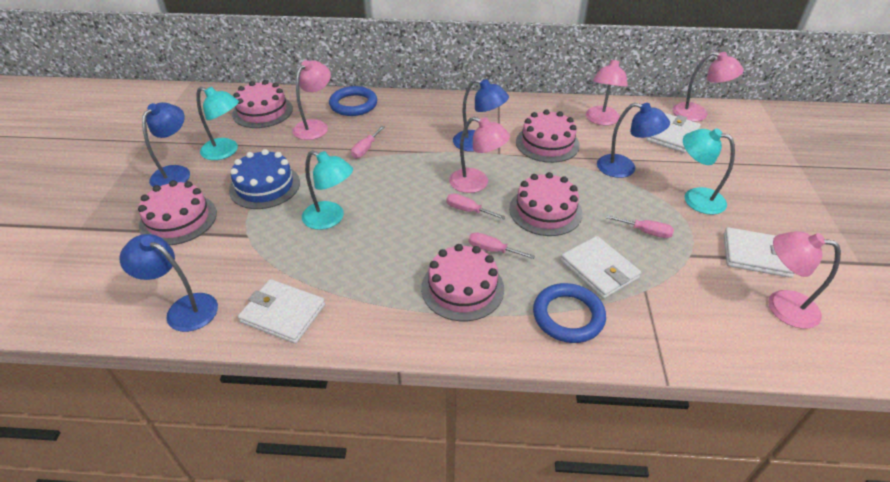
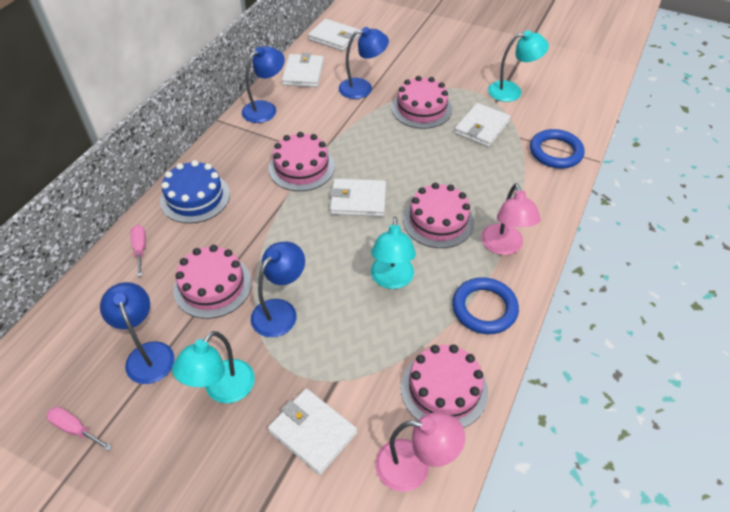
pink lamp: [292,60,331,140] [449,117,510,193] [586,56,628,126] [672,52,744,122] [768,231,841,329] = 5 -> [375,412,465,492] [481,183,541,255] = 2
pink screwdriver: [351,126,384,158] [446,193,506,219] [469,232,535,259] [606,215,674,238] = 4 -> [47,407,112,451] [130,225,146,277] = 2
white wallet: [238,279,325,344] [560,236,641,299] [646,113,701,153] [724,227,795,278] = 4 -> [268,388,357,475] [282,53,324,87] [308,19,360,51] [330,179,386,217] [454,103,511,147] = 5

